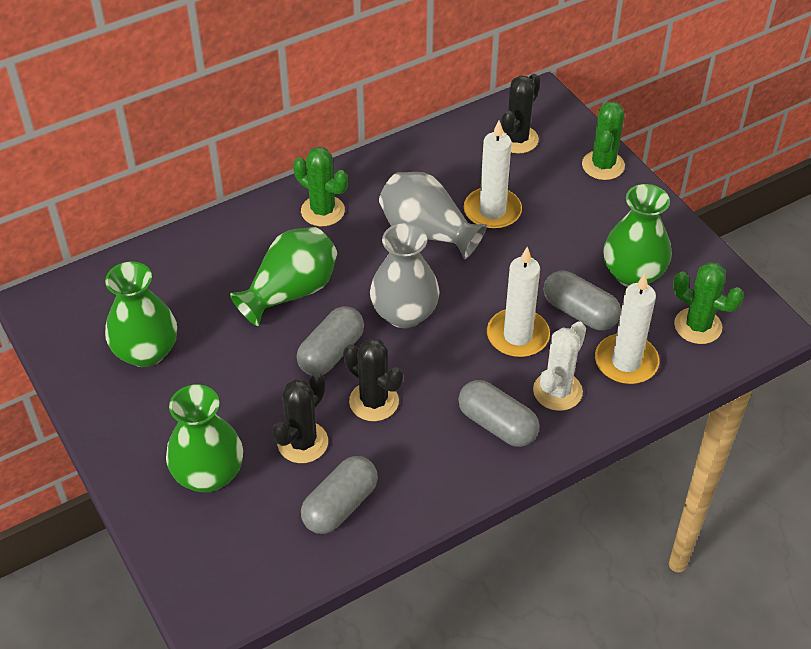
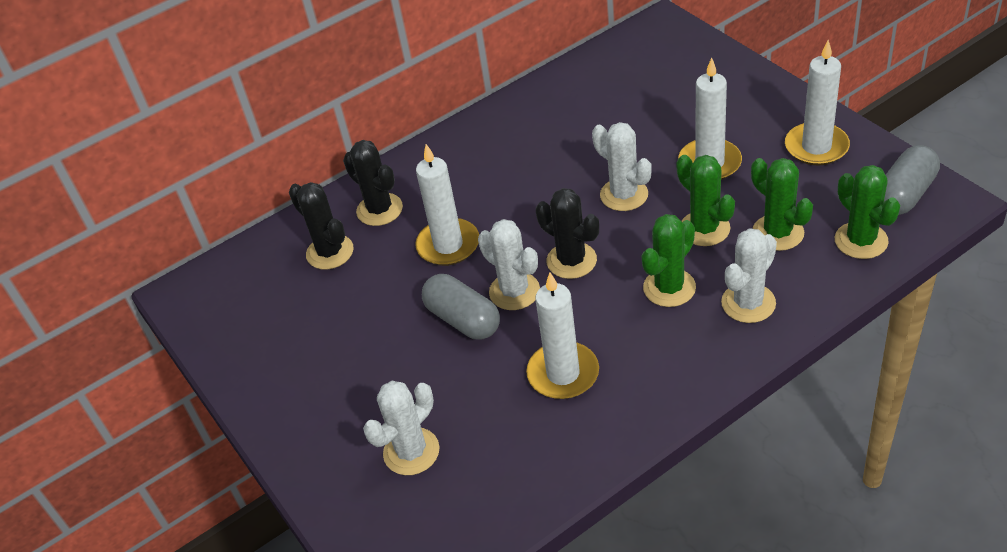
green cactus: [293,147,348,226] [582,101,625,180] [673,262,744,344] = 3 -> [642,214,696,307] [677,155,735,246] [751,158,813,251] [835,165,900,259] = 4
green vase: [105,262,177,367] [166,384,243,492] [230,227,337,326] [603,184,672,287] = 4 -> none = 0
grey capsule: [297,306,364,376] [301,456,378,534] [458,380,539,447] [544,271,621,330] = 4 -> [422,274,500,340] [884,145,940,215] = 2
grey vase: [370,223,440,328] [379,172,487,259] = 2 -> none = 0
white cactus: [533,321,586,411] = 1 -> [363,381,440,475] [478,219,540,310] [592,122,652,211] [721,228,777,323] = 4
white candle: [464,121,522,230] [487,247,550,357] [595,274,659,384] = 3 -> [415,144,479,266] [526,273,599,399] [678,58,742,180] [785,40,850,165] = 4

